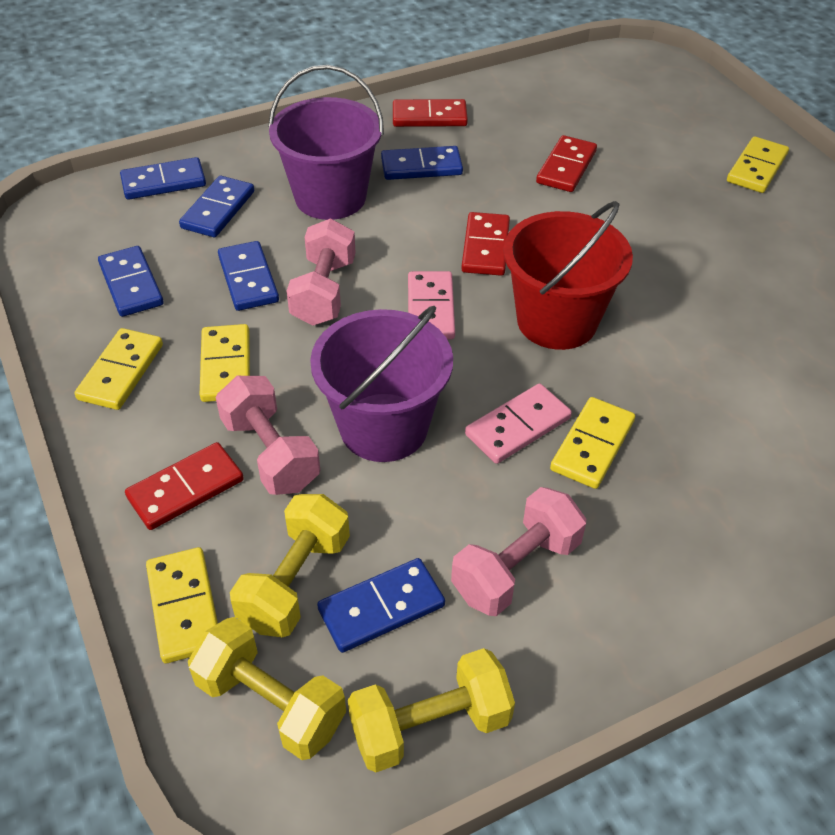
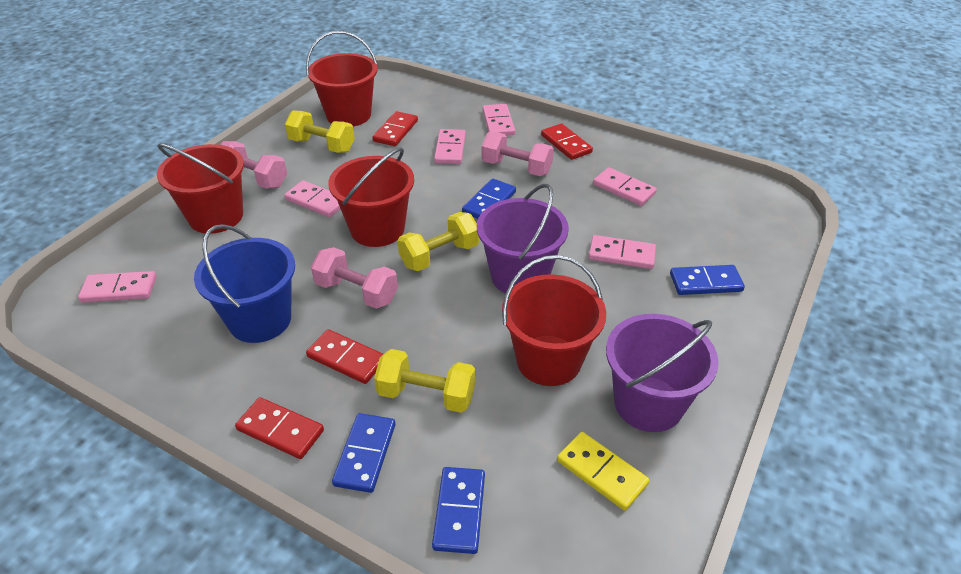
blue bucket: none = 0 -> [194,224,295,343] = 1
blue domino: [98,246,164,317] [120,157,206,200] [179,176,254,237] [218,241,279,311] [317,558,445,653] [381,146,463,180] = 6 -> [332,413,396,493] [432,467,485,554] [462,179,516,219] [670,265,745,295] = 4
pink domino: [408,271,455,339] [465,384,572,464] = 2 -> [78,271,157,302] [284,180,340,217] [434,129,466,164] [483,104,515,136] [589,235,656,269] [593,167,657,206] = 6
red bucket: [503,201,633,350] = 1 -> [157,143,244,234] [306,31,378,126] [328,148,414,247] [502,255,606,386] = 4
yellow domino: [74,328,163,410] [146,547,218,663] [200,324,250,402] [550,397,635,489] [727,136,789,193] = 5 -> [557,432,650,511] = 1

